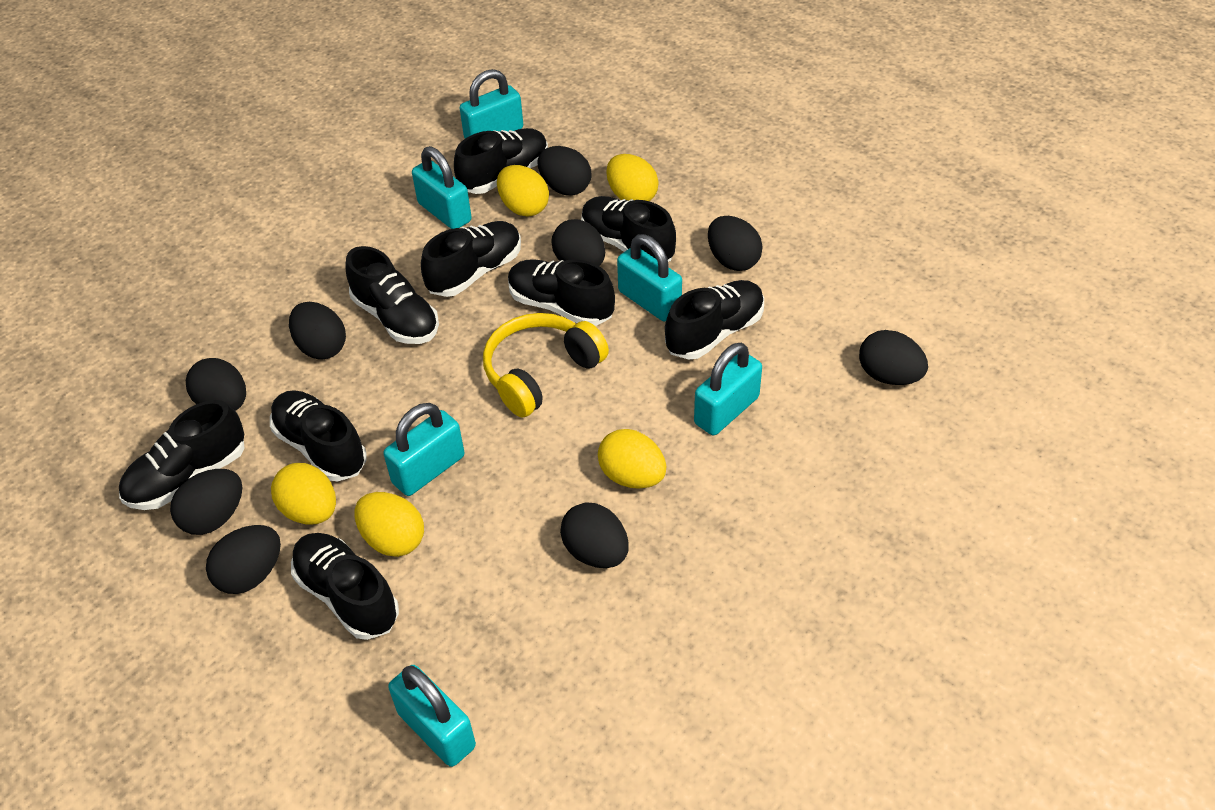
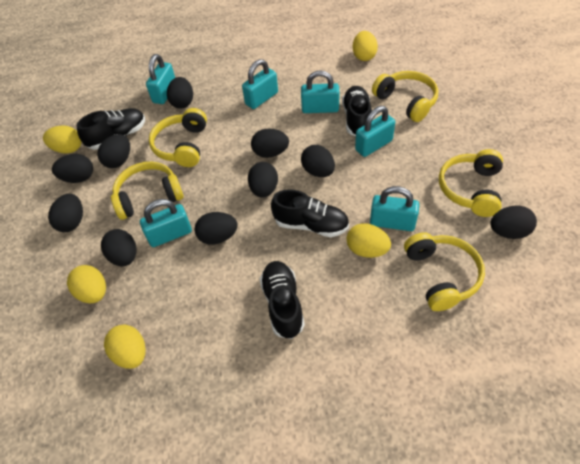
black egg: [170,469,242,535] [186,358,246,411] [206,525,281,594] [289,302,346,360] [537,146,592,196] [551,219,605,266] [560,503,629,568] [708,216,763,271] [859,330,928,385] = 9 -> [48,194,83,232] [52,154,93,183] [97,134,130,168] [101,229,136,266] [167,77,193,109] [194,212,238,245] [248,162,278,198] [251,128,289,158] [301,145,335,177] [490,205,537,239] = 10
black shoe: [119,400,245,510] [270,390,367,481] [291,533,399,640] [345,246,439,344] [421,221,521,297] [454,128,548,194] [508,259,615,326] [581,196,676,262] [665,280,764,359] = 9 -> [77,108,145,150] [259,261,305,339] [271,189,349,237] [342,86,372,136] = 4
yellow headphones: [483,313,609,417] = 1 -> [111,162,184,220] [149,108,207,167] [372,71,438,122] [404,232,485,311] [439,149,503,217] = 5

